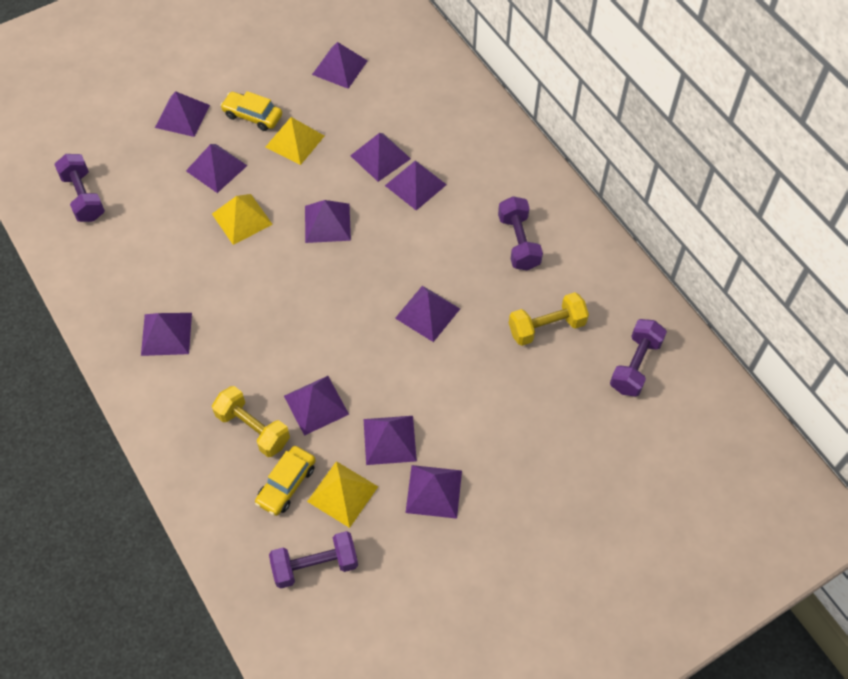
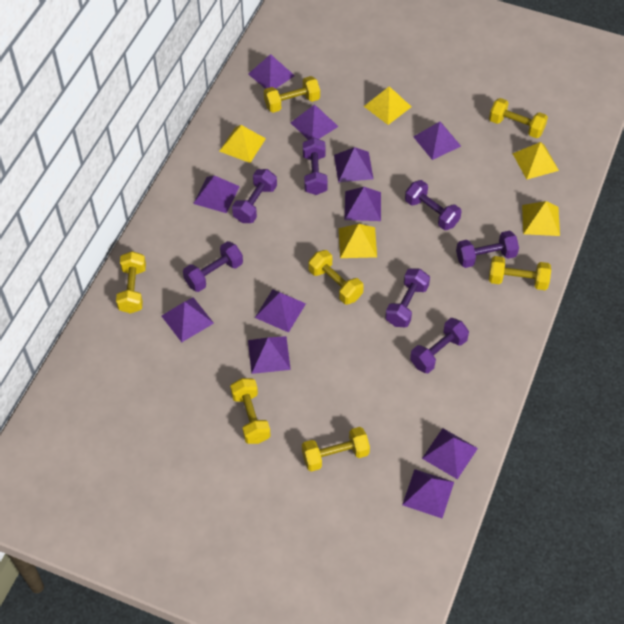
purple dumbbell: [54,154,105,222] [269,531,358,589] [498,196,543,271] [610,319,667,397] = 4 -> [183,241,243,292] [232,169,277,223] [303,138,328,195] [385,268,430,327] [405,180,462,230] [410,318,469,373] [456,231,519,268] = 7
yellow car: [220,91,282,131] [255,446,316,516] = 2 -> none = 0
yellow dumbbell: [212,386,290,457] [509,292,589,346] = 2 -> [116,251,146,314] [230,378,271,444] [264,76,320,113] [302,427,370,472] [308,250,364,304] [489,98,548,138] [489,256,551,290] = 7
yellow pyramid: [212,194,273,245] [266,117,324,165] [307,461,378,528] = 3 -> [219,125,266,163] [339,224,377,258] [364,86,411,125] [512,142,559,179] [522,201,560,236] = 5

